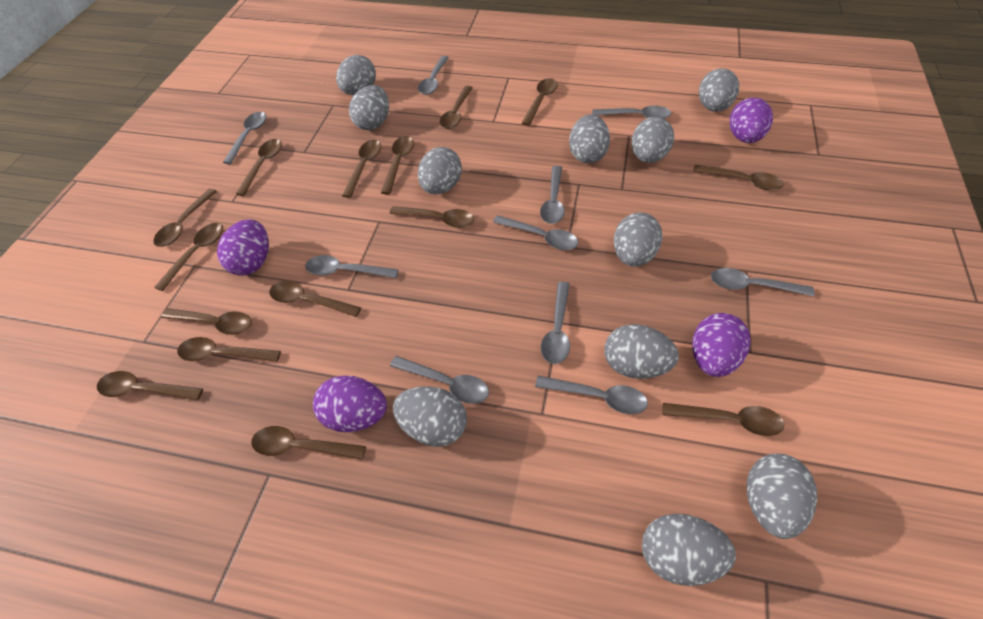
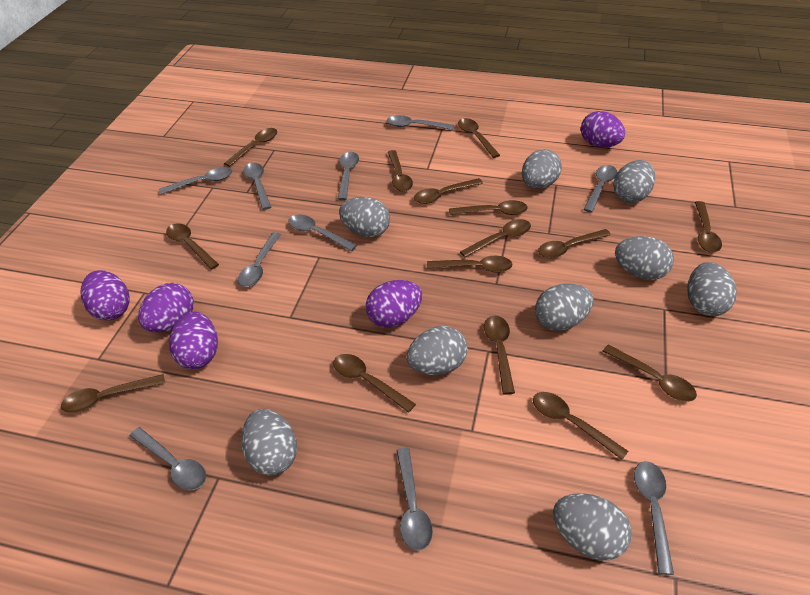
grey egg: [336,55,376,95] [349,85,389,130] [393,386,467,447] [418,147,462,194] [569,114,610,163] [604,324,679,379] [614,212,663,267] [632,117,674,163] [642,514,736,586] [699,68,739,112] [747,454,817,539] = 11 -> [241,408,297,476] [339,197,390,237] [407,326,468,375] [522,149,562,189] [535,284,593,331] [553,493,632,560] [613,160,655,203] [615,236,674,280] [687,262,737,316] = 9
purple egg: [217,219,269,276] [313,376,387,432] [692,313,751,377] [730,98,773,143] = 4 -> [80,270,130,321] [138,283,194,333] [169,312,218,369] [366,280,422,328] [581,111,625,147] = 5

